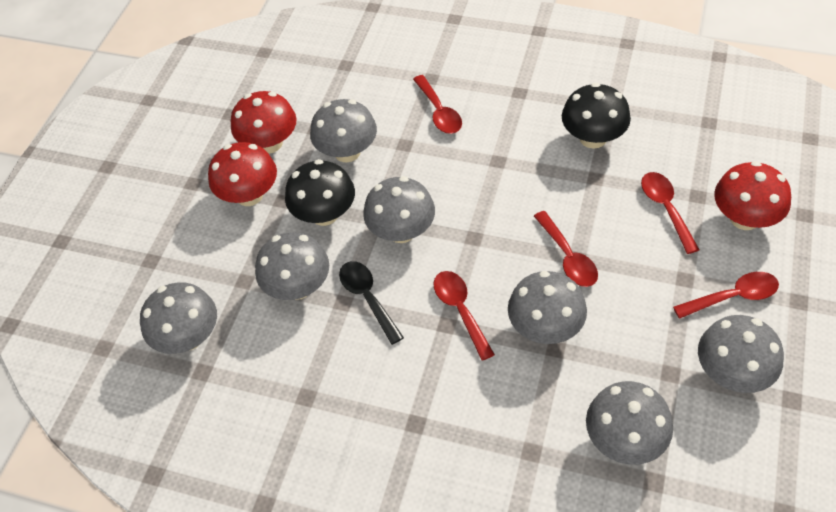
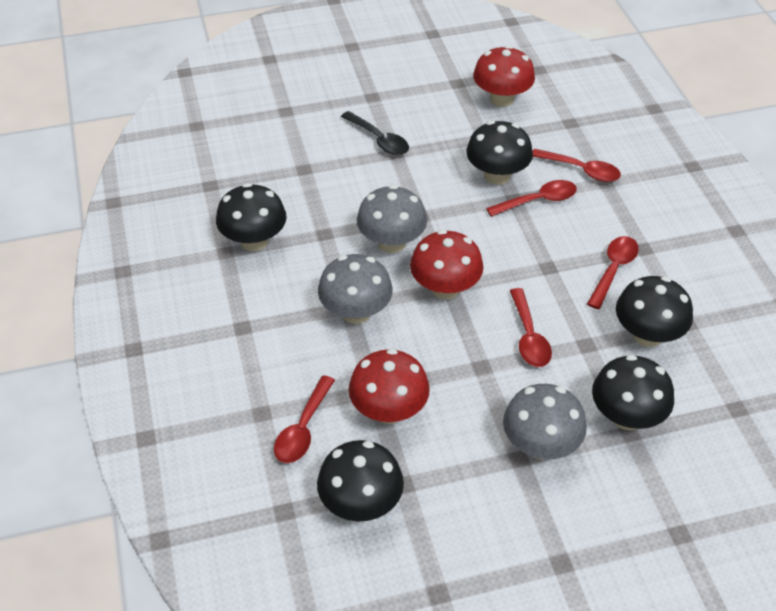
black mushroom: [285,159,355,226] [562,83,631,149] = 2 -> [216,183,287,251] [317,440,404,522] [466,121,533,184] [592,354,674,430] [616,276,693,347] = 5
grey mushroom: [140,282,217,354] [255,232,329,300] [310,99,377,162] [363,176,435,243] [508,271,587,344] [586,381,673,465] [698,315,784,393] = 7 -> [318,254,393,324] [357,185,427,253] [503,384,587,460] = 3

